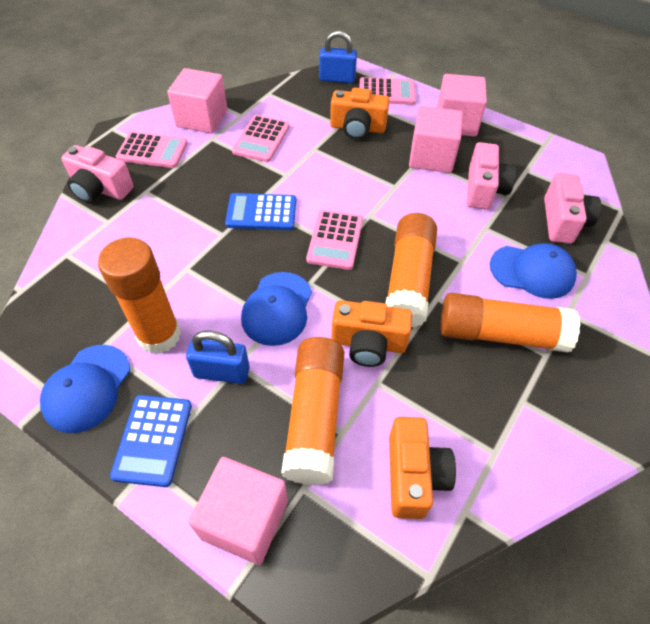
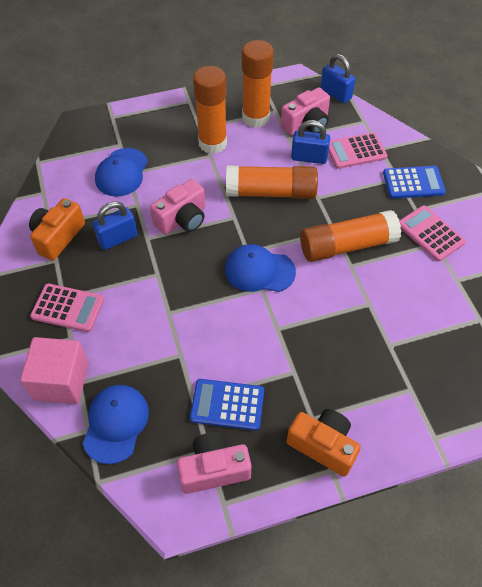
blue padlock: [186,331,250,384] [319,31,357,83] = 2 -> [93,202,138,250] [291,120,330,164] [321,54,355,103] = 3
orange camera: [330,88,390,139] [331,300,412,367] [389,417,456,519] = 3 -> [29,198,85,261] [286,409,361,476] = 2
pink calculator: [116,132,188,168] [232,115,290,162] [306,210,363,270] [359,77,416,105] = 4 -> [30,284,104,332] [328,132,387,169] [399,205,466,262] = 3
pink cube: [167,68,227,133] [188,457,288,565] [409,106,463,173] [437,74,487,137] = 4 -> [20,337,89,404] = 1

